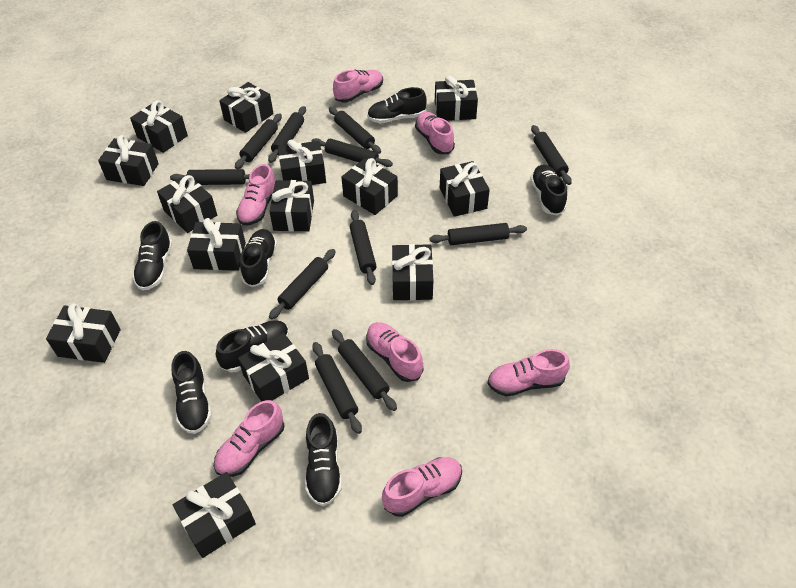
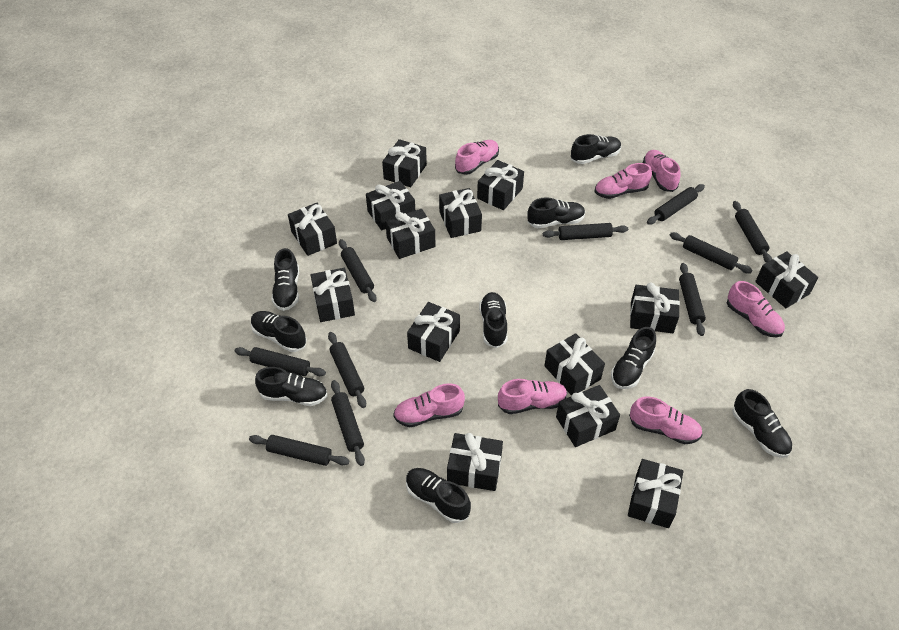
black rolling pin: [170,169,250,185] [235,113,282,169] [268,106,306,163] [269,249,336,319] [311,138,393,167] [312,342,362,434] [329,107,381,154] [332,329,397,411] [350,210,377,285] [429,223,527,245] [531,125,572,185] = 11 -> [234,347,326,376] [249,435,349,466] [328,332,366,408] [331,380,365,466] [339,239,377,302] [543,223,628,240] [647,184,705,225] [670,232,753,273] [679,263,706,336] [733,201,772,263] = 10
black shoe: [133,221,173,291] [172,351,212,434] [216,320,289,372] [240,229,277,287] [305,413,342,506] [367,87,426,123] [530,165,567,215] = 7 -> [251,311,307,352] [255,367,327,406] [272,248,299,311] [406,468,471,523] [479,292,507,348] [527,197,585,228] [571,134,621,164] [611,327,656,389] [732,389,792,458] = 9

